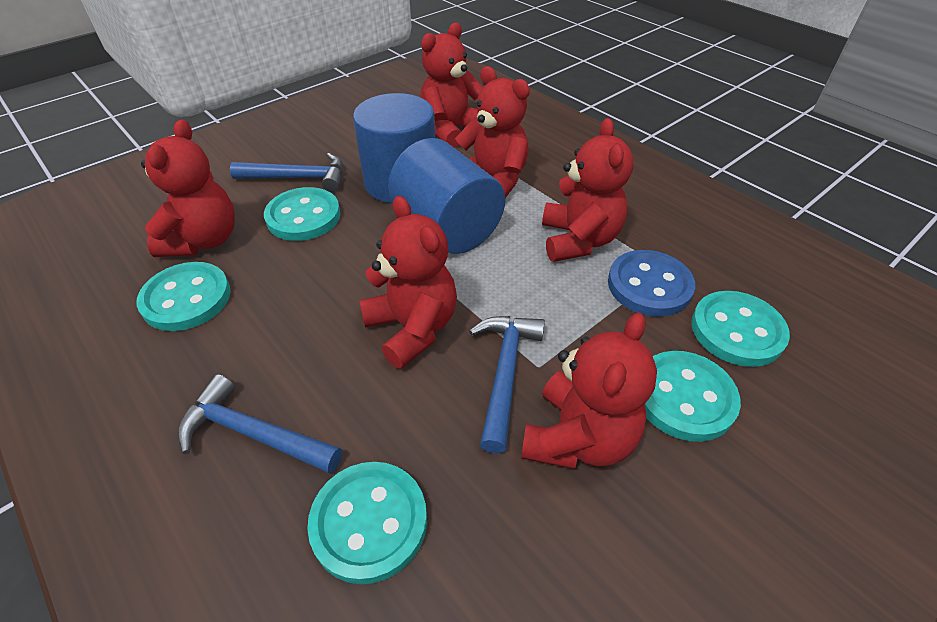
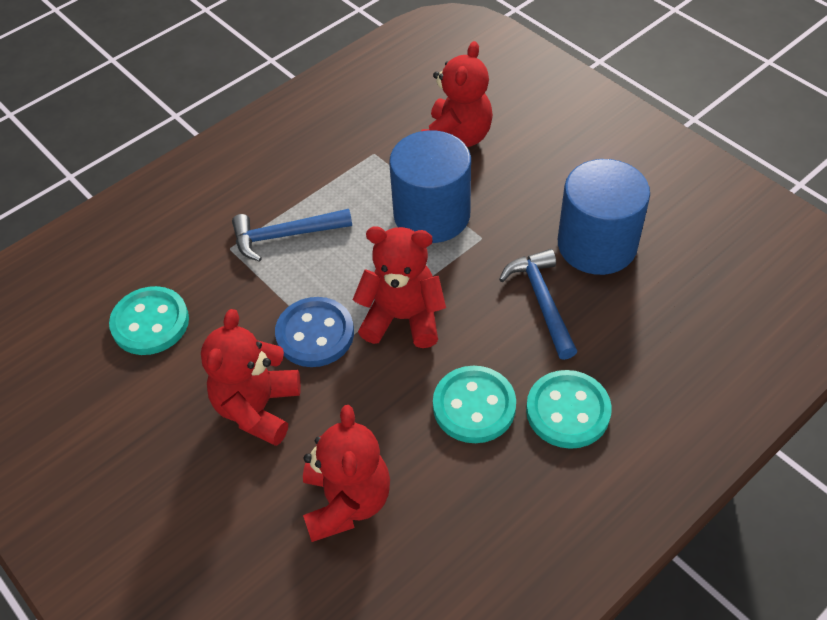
blue hammer: [178,374,342,474] [230,153,343,192] [469,316,545,454] = 3 -> [232,209,352,262] [499,249,578,360] = 2
red teddy bear: [141,119,235,257] [359,196,457,369] [420,23,483,148] [455,66,530,198] [521,312,657,469] [542,118,633,262] = 6 -> [201,309,301,446] [303,405,390,542] [353,226,446,348] [421,41,493,147] = 4
turquoise button: [137,262,231,331] [264,187,341,241] [307,462,427,584] [644,351,741,442] [691,291,790,367] = 5 -> [109,286,189,355] [433,366,516,443] [526,370,612,449] = 3

